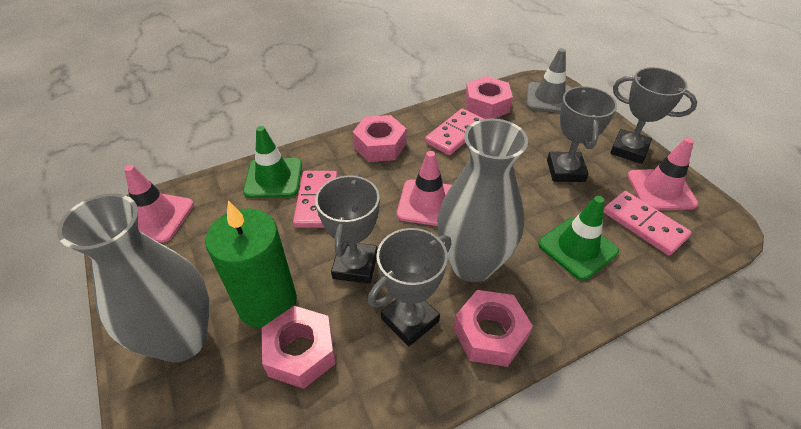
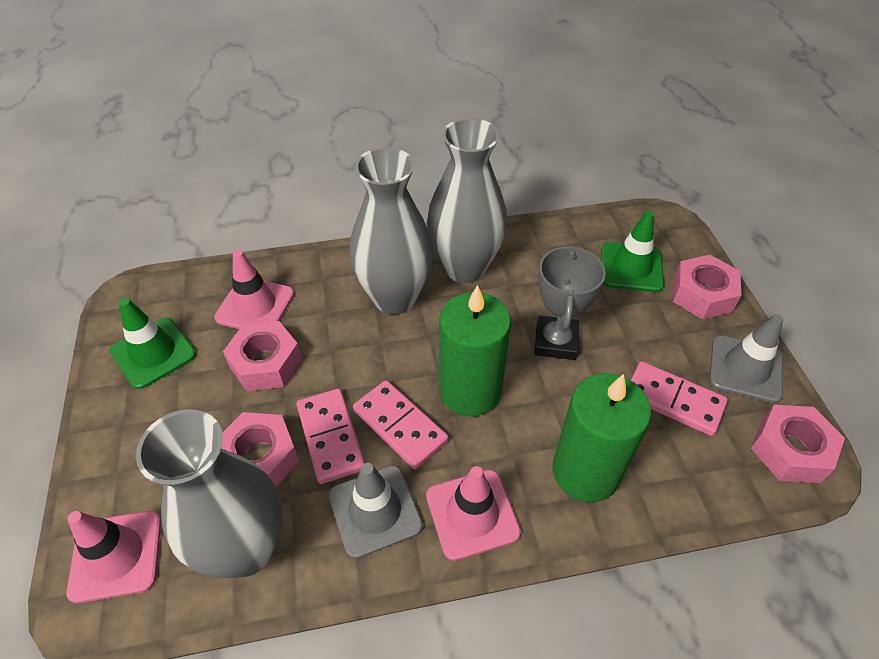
green candle: [205,201,297,328] = 1 -> [439,285,511,417] [553,373,651,502] = 2
grey traffic cone: [526,48,571,113] = 1 -> [329,463,423,559] [709,314,783,403] = 2
grey trophy: [315,173,380,284] [368,228,452,346] [547,86,617,182] [610,67,697,164] = 4 -> [534,244,606,360] = 1
grey vase: [57,193,209,362] [437,118,528,282] = 2 -> [136,409,283,578] [350,147,434,315] [427,118,507,283] = 3

